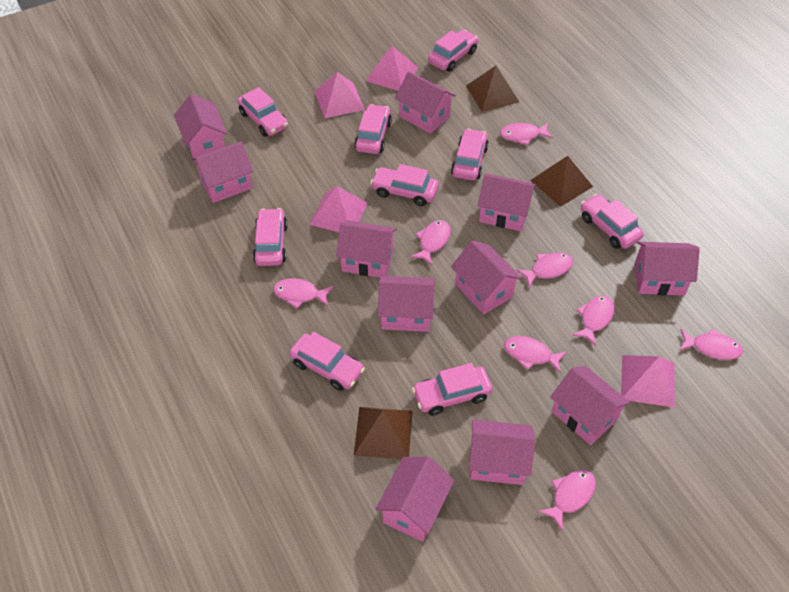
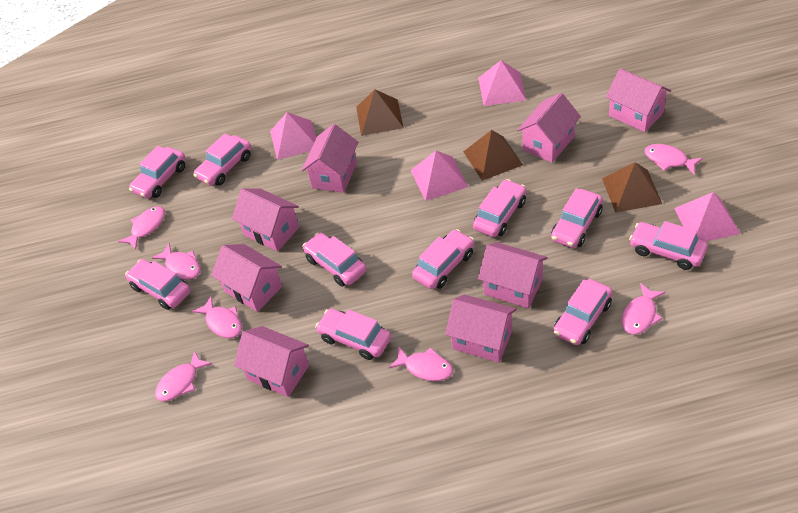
pink car: [237,87,288,137] [253,208,288,266] [289,332,365,391] [354,104,392,154] [371,164,439,206] [412,363,492,416] [428,30,479,72] [451,128,489,181] [581,194,644,249] = 9 -> [125,259,191,310] [129,146,186,199] [193,133,251,186] [302,233,366,286] [315,309,391,360] [412,229,474,289] [473,179,526,237] [551,188,603,248] [553,279,612,345] [629,221,708,270] = 10
pink fish: [273,278,334,308] [410,220,451,266] [500,123,553,145] [504,336,568,373] [516,252,573,288] [538,470,596,530] [572,295,614,346] [679,328,743,360] = 8 -> [118,206,165,250] [152,243,201,280] [155,350,212,401] [192,296,242,338] [388,346,453,381] [622,283,666,335] [644,144,703,175] = 7
pink house: [174,94,228,162] [192,141,253,203] [336,221,397,278] [376,456,454,542] [378,276,435,332] [395,72,456,134] [451,241,522,314] [469,419,535,485] [477,174,536,231] [550,366,630,445] [634,242,700,296] = 11 -> [211,244,282,312] [232,188,299,252] [234,326,309,397] [302,124,358,193] [445,294,517,363] [478,242,548,308] [517,93,581,163] [606,68,671,132] = 8

